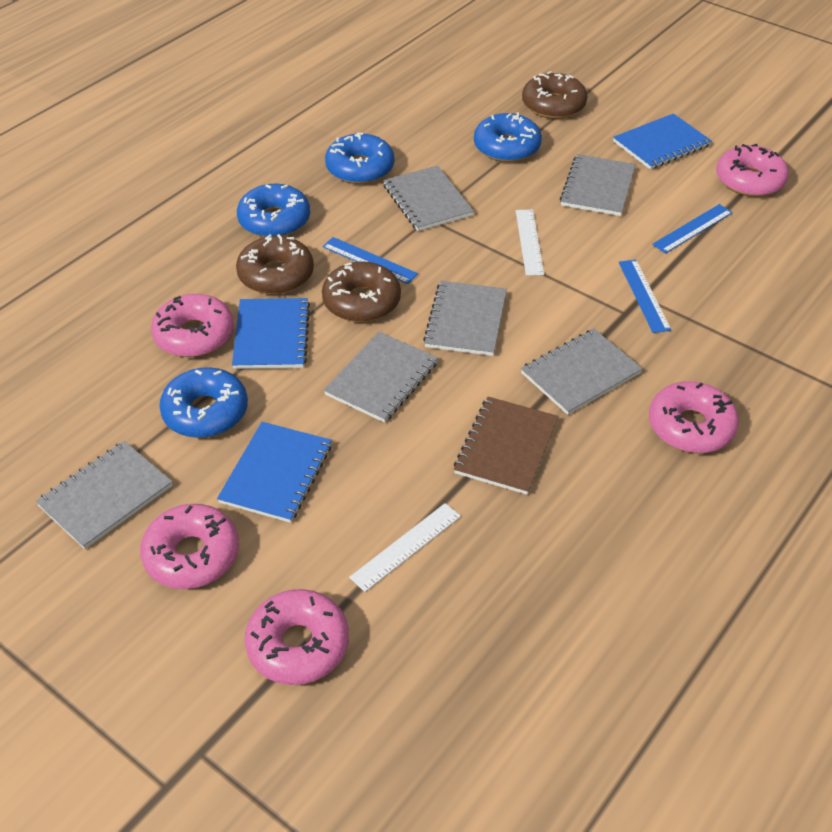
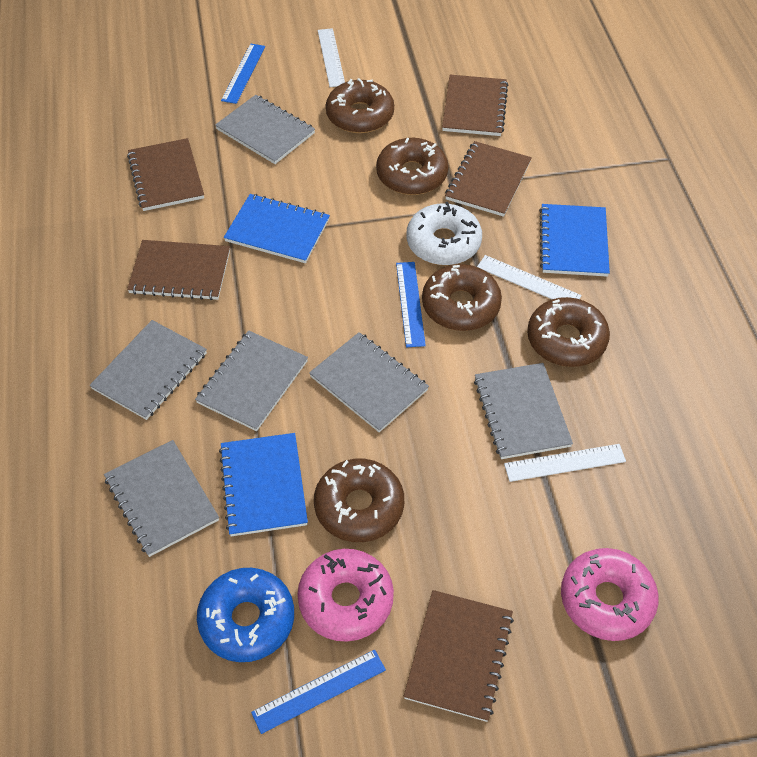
blue donut: [159,367,248,438] [237,184,310,237] [325,133,395,184] [474,112,542,162] = 4 -> [197,568,294,662] = 1
brown donut: [236,234,314,294] [322,261,401,322] [522,71,587,119] = 3 -> [314,459,404,542] [326,78,394,133] [376,138,448,195] [422,264,502,331] [527,297,610,367] = 5
brown notebook: [454,397,559,495] = 1 -> [127,138,204,211] [127,240,230,300] [404,590,514,722] [442,75,508,136] [445,141,532,217] = 5
pink donut: [140,504,239,589] [151,294,234,357] [245,589,349,685] [649,381,739,453] [716,144,789,197] = 5 -> [297,549,394,642] [561,548,658,641] = 2
white donut: none = 0 -> [406,202,482,265] = 1
white ruler: [349,503,461,592] [516,210,544,276] = 2 -> [318,28,345,87] [477,255,582,299] [504,444,626,482] = 3

